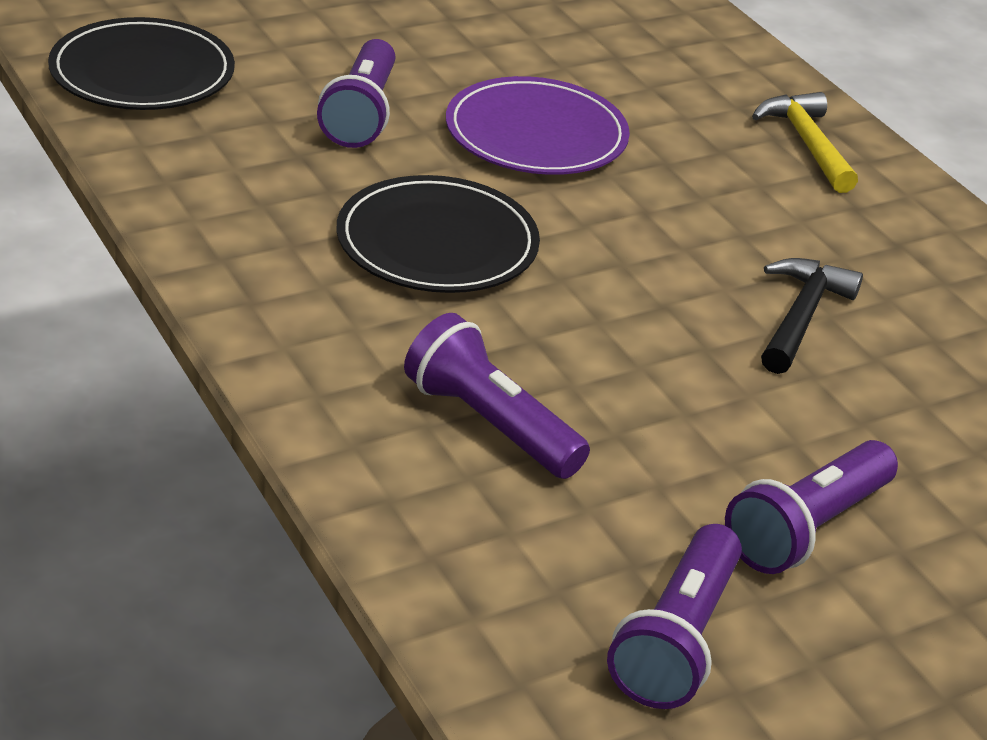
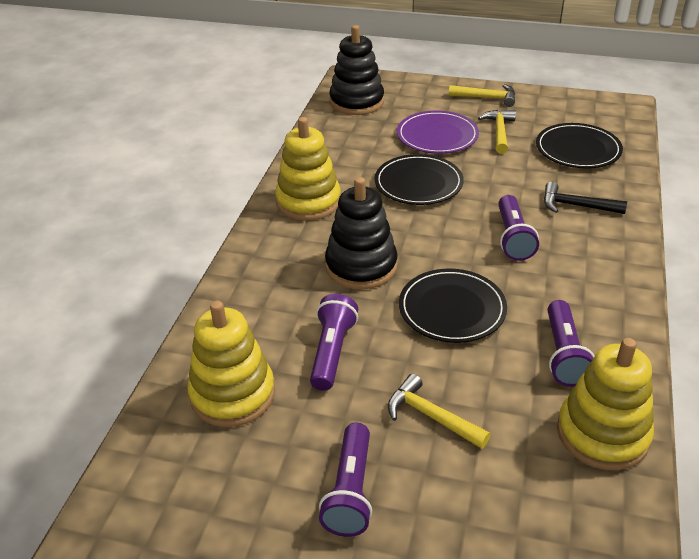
black plate: [48,17,235,110] [336,175,540,293] = 2 -> [375,154,464,205] [399,269,507,343] [536,123,623,169] = 3
black stacking toy: none = 0 -> [325,177,398,290] [329,25,384,115] = 2
yellow hammer: [752,92,858,193] = 1 -> [388,374,490,449] [449,84,515,107] [478,110,516,154] = 3
yellow stacking toy: none = 0 -> [187,301,275,427] [275,117,340,221] [557,338,654,470] = 3

